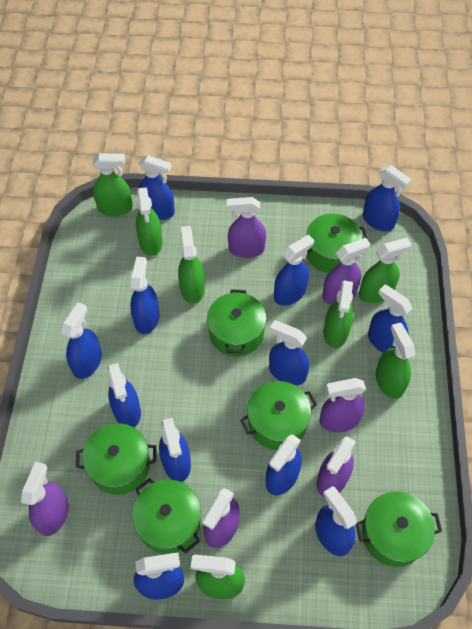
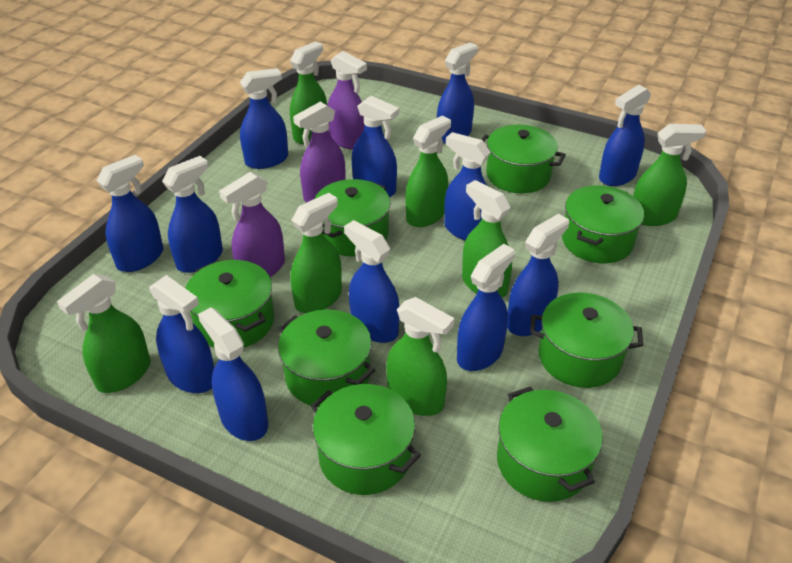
green pot: [76,423,157,495] [132,478,201,554] [207,289,267,357] [240,381,317,450] [299,214,368,273] [356,492,442,567] = 6 -> [185,260,274,348] [278,310,375,407] [311,384,421,495] [315,179,390,256] [481,124,566,193] [497,386,603,502] [530,292,643,388] [562,185,644,264] = 8
purple spray bottle: [21,462,69,536] [202,488,240,548] [227,197,266,258] [317,436,356,497] [320,378,366,432] [322,238,370,305] = 6 -> [219,172,285,277] [293,101,345,202] [327,51,367,150] = 3

